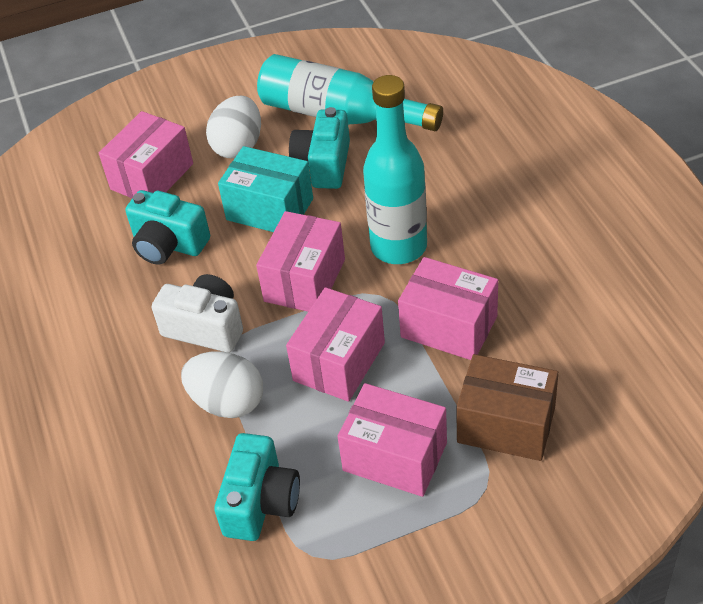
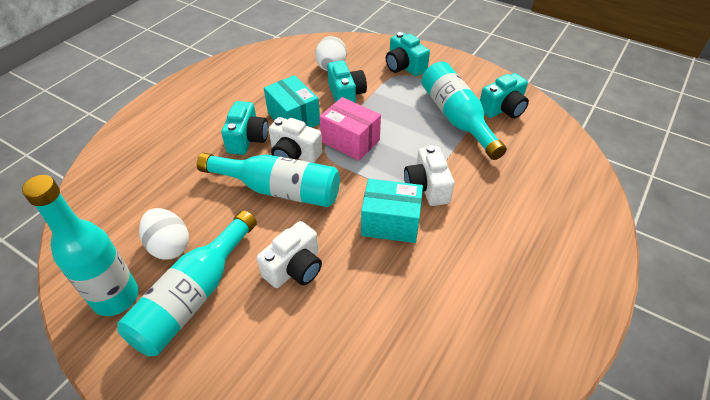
brown box: [456,354,558,461] = 1 -> none = 0
pink box: [99,111,193,198] [256,211,345,312] [286,287,385,402] [337,383,447,497] [398,257,498,360] = 5 -> [319,97,381,161] = 1
turquoise bottle: [257,54,443,131] [363,75,427,264] = 2 -> [22,175,139,316] [117,210,257,357] [197,153,340,207] [421,62,507,160] = 4
turquoise box: [218,146,313,232] = 1 -> [264,75,320,128] [361,179,423,243] = 2
turquoise camera: [125,190,210,265] [214,433,300,541] [289,107,350,189] = 3 -> [221,101,268,155] [327,60,367,103] [386,32,430,77] [480,73,529,118] = 4
white camera: [152,274,243,352] = 1 -> [257,221,322,288] [269,117,322,163] [404,145,454,206] = 3

